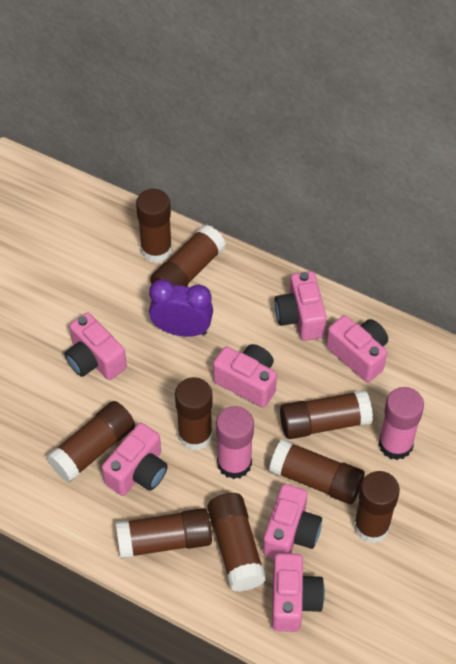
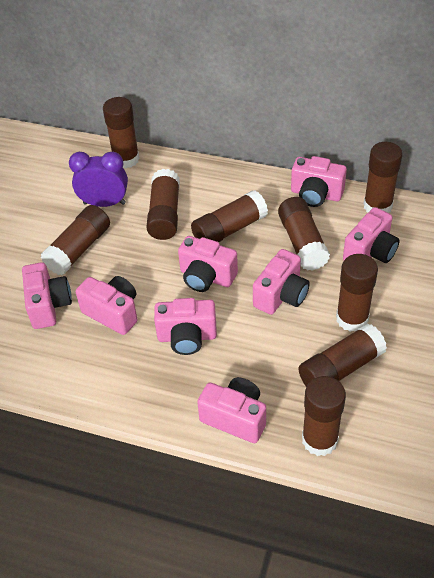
pink camera: [64,312,127,380] [102,423,168,496] [213,344,277,408] [263,484,322,559] [272,553,325,632] [275,271,327,341] [326,315,388,382] = 7 -> [22,262,72,329] [76,276,138,335] [154,298,217,355] [178,236,238,292] [197,377,266,443] [253,249,310,315] [291,156,347,207] [343,207,400,263] = 8
pink glue stick: [216,406,254,479] [378,387,424,460] = 2 -> none = 0

